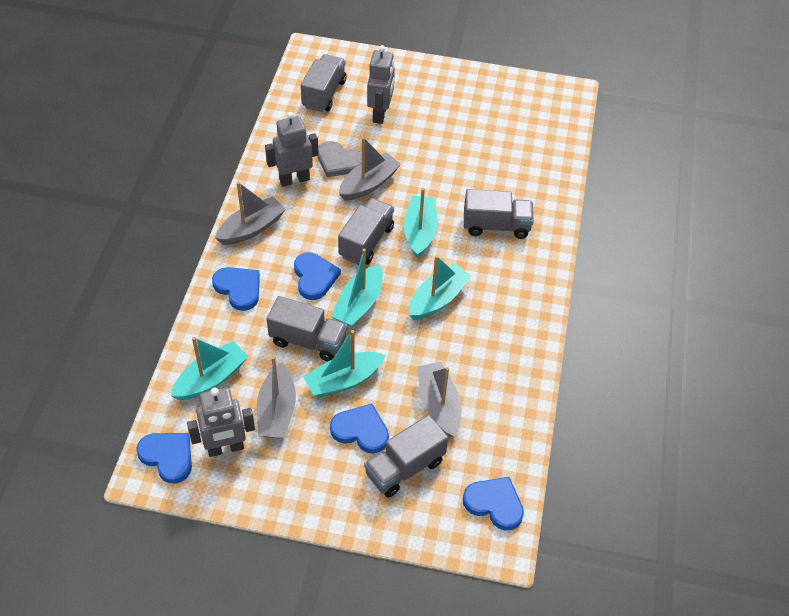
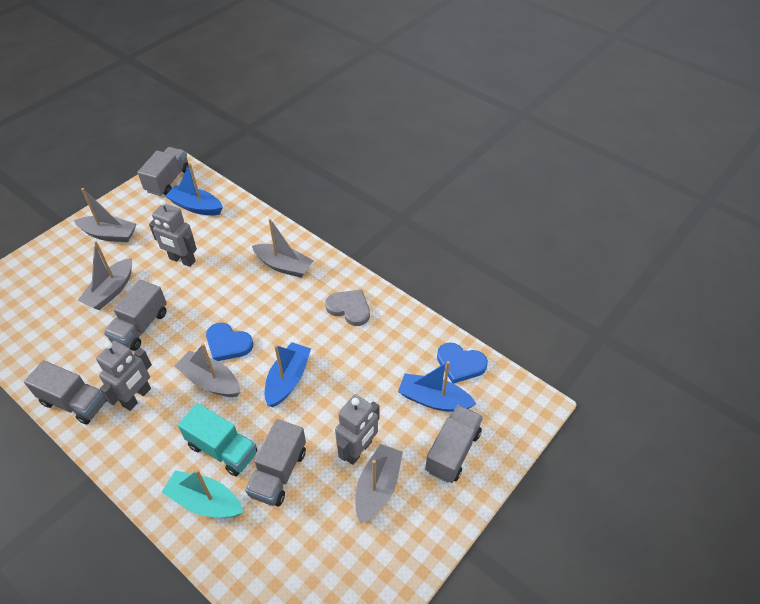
blue boat: none = 0 -> [165,163,223,215] [265,342,311,407] [398,361,476,412] = 3
blue heart: [136,433,192,484] [212,267,260,311] [294,253,341,300] [330,404,389,453] [463,477,524,531] = 5 -> [206,322,253,361] [437,342,488,384] = 2
grey boat: [215,182,286,245] [257,356,296,438] [339,137,401,201] [417,362,461,437] = 4 -> [74,188,136,242] [77,241,132,310] [175,343,240,397] [252,218,314,278] [355,444,403,524] = 5
turquoise boat: [171,337,248,400] [303,330,386,398] [331,249,383,327] [404,188,438,258] [409,255,472,320] = 5 -> [162,469,243,517] = 1
turquoise truck: none = 0 -> [178,403,257,476] = 1

